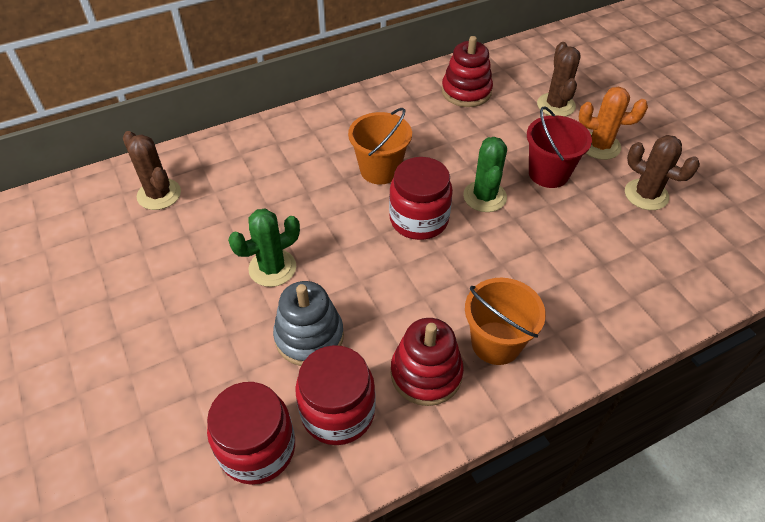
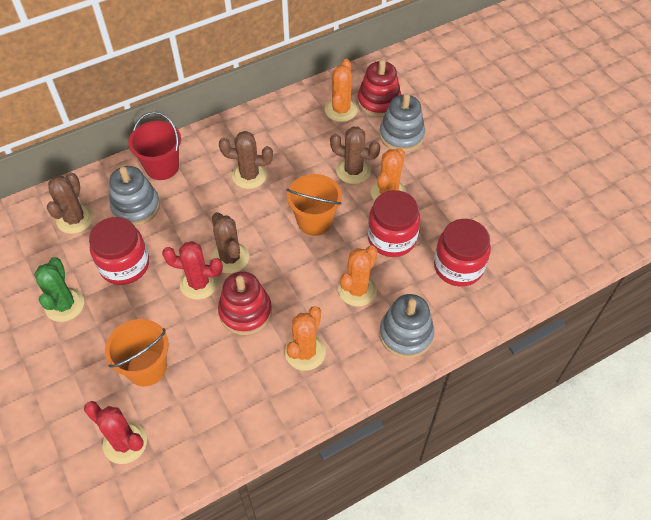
brown cactus: [123,131,181,210] [537,42,581,117] [625,135,700,210] = 3 -> [47,172,93,234] [211,212,249,274] [219,131,273,189] [330,127,380,184] = 4
green cactus: [228,209,300,287] [463,137,507,212] = 2 -> [34,257,84,322] = 1
grey stacking toy: [273,281,344,366] = 1 -> [109,166,160,226] [379,93,425,152] [379,294,434,358] = 3
orange cactus: [579,87,648,160] = 1 -> [285,306,326,371] [325,59,358,122] [338,246,378,306] [371,148,406,201] = 4
red cactus: none = 0 -> [84,401,147,464] [162,241,223,300] = 2

